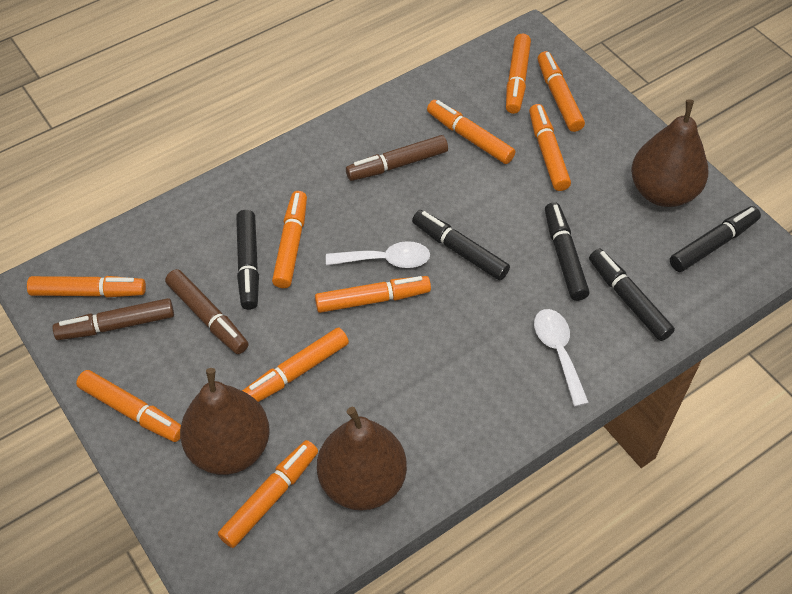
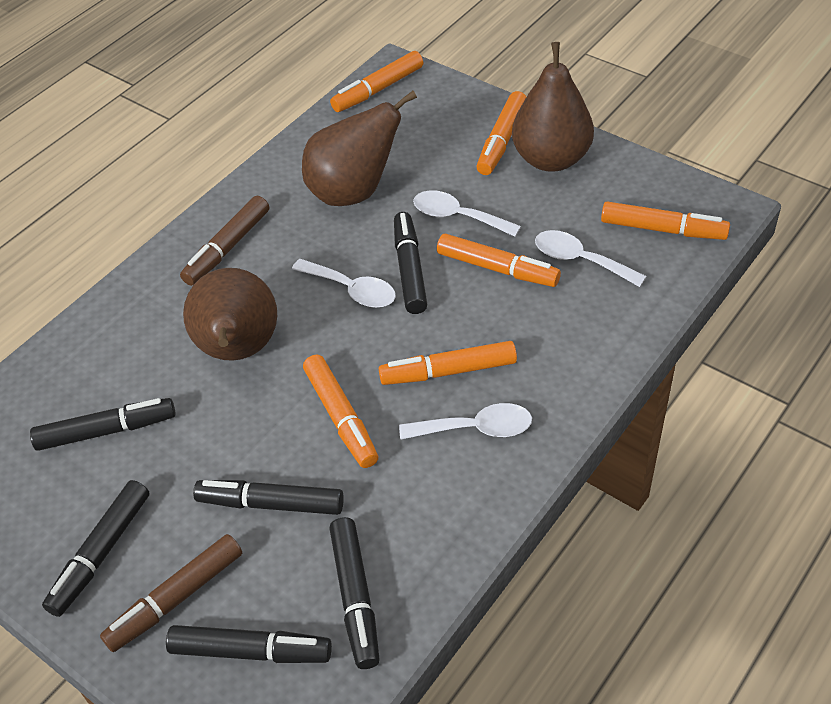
black marker: [236,210,259,310] [412,210,510,280] [545,202,590,301] [589,249,675,341] [670,206,761,272] = 5 -> [30,398,175,451] [42,480,150,617] [166,625,332,663] [193,480,344,515] [329,517,380,669] [394,212,427,314] = 6
brown marker: [53,298,174,340] [165,269,249,354] [346,135,448,181] = 3 -> [100,534,242,652] [180,196,269,286] = 2
orange marker: [27,276,146,297] [76,370,181,442] [218,440,318,548] [242,328,349,402] [272,191,307,288] [315,276,431,313] [427,100,515,164] [506,34,531,114] [529,104,571,191] [537,51,585,132] = 10 -> [303,355,378,468] [330,51,423,112] [379,341,517,385] [437,233,561,287] [476,91,526,175] [601,202,730,240] = 6
white spoon: [326,241,430,268] [534,309,589,407] = 2 -> [292,259,396,308] [399,403,532,440] [413,190,521,237] [535,230,647,287] = 4

